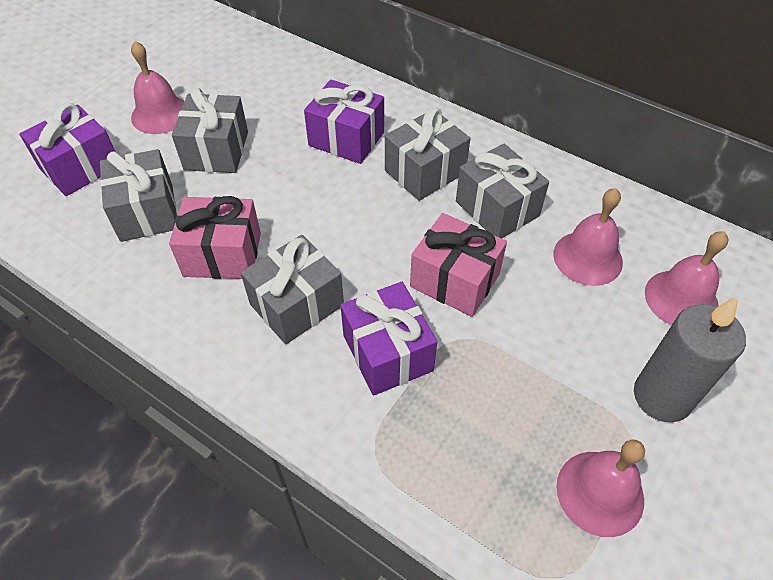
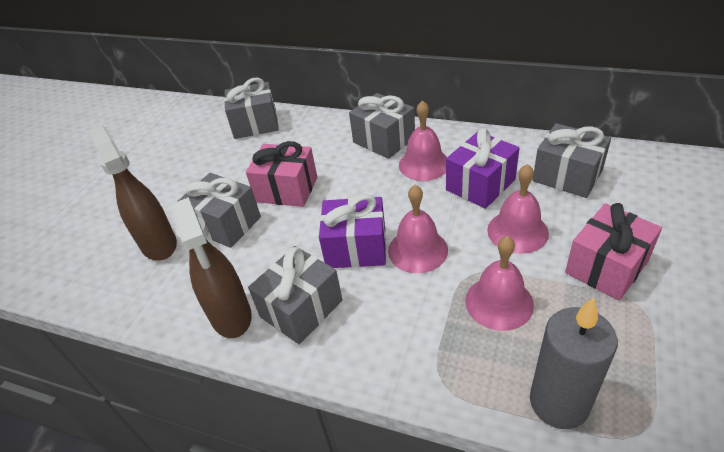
brown spray bottle: none = 0 -> [88,125,177,261] [170,197,252,338] = 2
purple gift: [19,103,115,196] [304,80,384,164] [340,282,437,396] = 3 -> [319,194,386,268] [446,128,519,209] = 2

